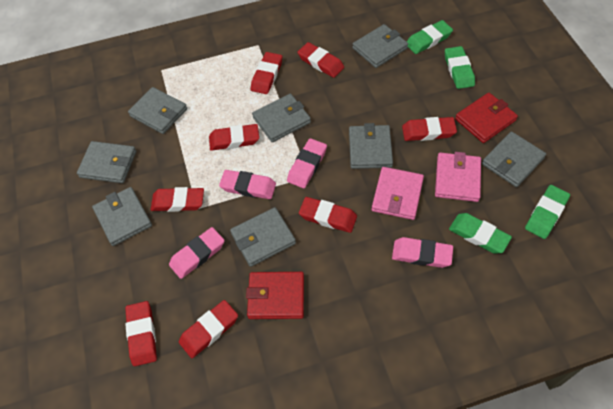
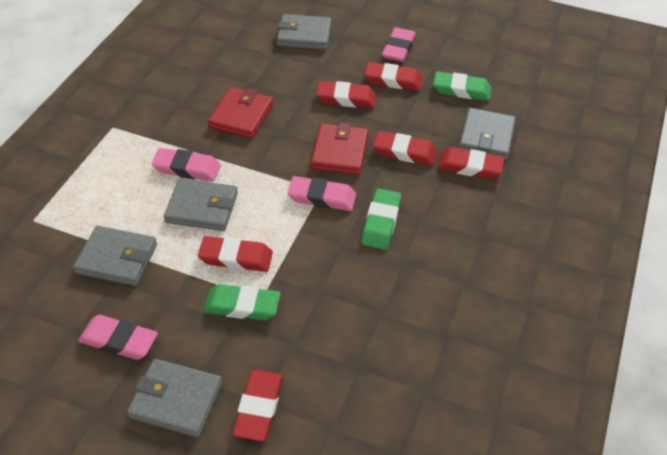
green eraser: [407,20,453,54] [445,46,475,89] [449,213,512,254] [525,185,570,239] = 4 -> [204,284,281,320] [361,188,401,250] [433,72,492,101] = 3
grey wallet: [77,141,136,183] [92,187,152,246] [128,87,187,134] [230,207,296,267] [252,94,311,142] [349,123,393,169] [352,24,408,68] [482,132,546,187] = 8 -> [73,226,157,286] [127,359,222,437] [164,178,238,231] [277,14,331,50] [459,108,516,160] = 5
pink wallet: [372,167,424,220] [435,152,481,202] = 2 -> none = 0
red eraser: [125,301,157,366] [151,187,204,212] [179,300,238,358] [209,124,259,151] [251,52,282,94] [298,42,344,78] [299,197,357,233] [402,117,457,141] = 8 -> [198,236,273,272] [233,370,283,441] [316,81,376,108] [364,62,423,91] [373,131,437,166] [437,147,505,179] = 6

